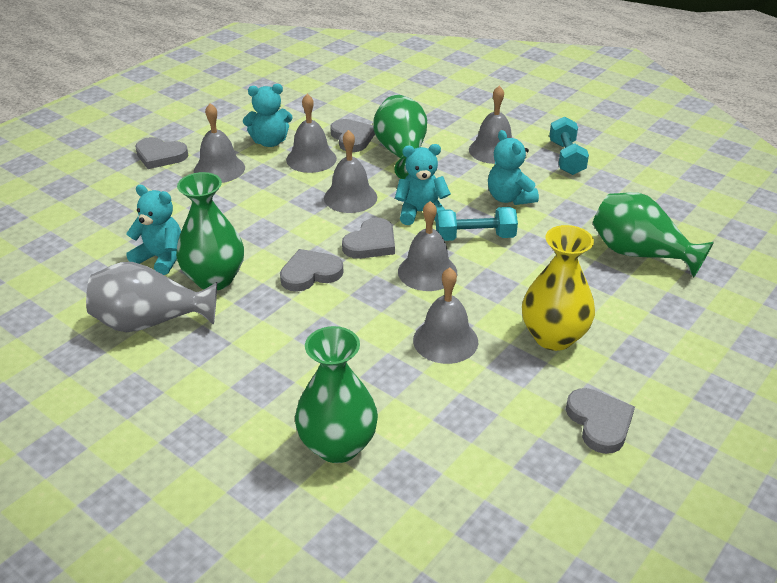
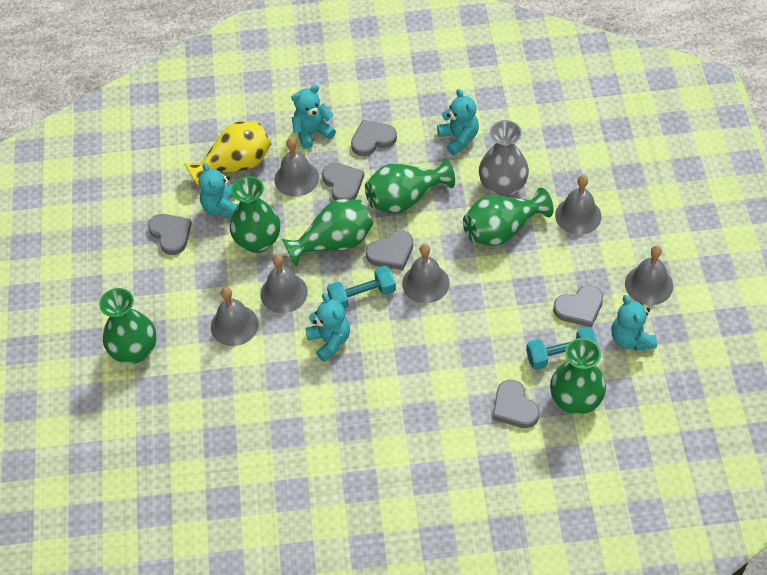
green vase: [176,172,244,290] [295,326,378,463] [373,95,427,179] [593,192,714,278] = 4 -> [99,288,156,364] [230,176,280,253] [282,199,374,267] [365,158,455,213] [463,188,554,246] [550,338,606,415] = 6
grey heart: [135,137,188,169] [280,249,344,292] [330,119,375,152] [342,218,395,259] [566,388,635,454] = 5 -> [148,214,192,255] [322,163,364,200] [351,120,397,156] [366,230,413,270] [492,380,540,428] [553,285,603,328] = 6
turquoise teddy bear: [126,185,181,275] [243,84,293,147] [395,144,451,225] [488,130,539,205] = 4 -> [199,163,238,218] [291,85,336,149] [305,293,350,362] [437,89,479,155] [611,295,657,351] = 5

